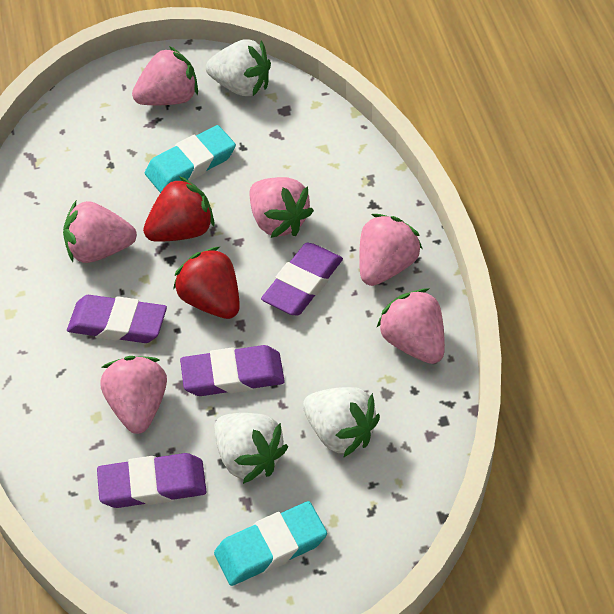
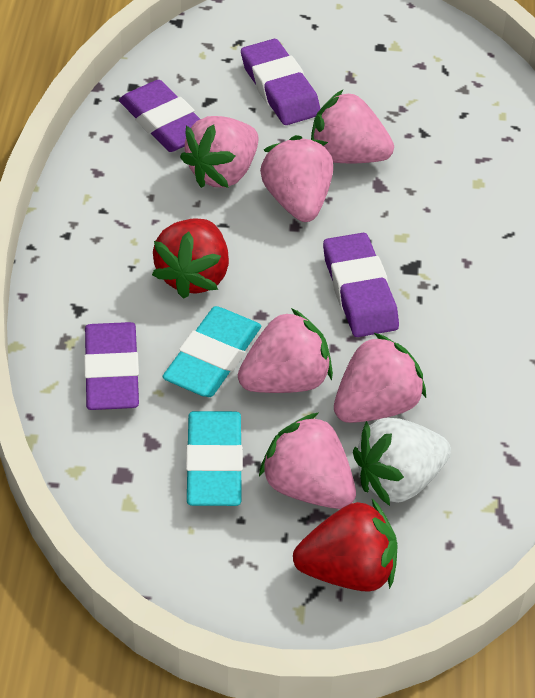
white strawberry: [206,39,271,96] [214,413,288,484] [303,387,380,458] = 3 -> [353,418,451,506] = 1

